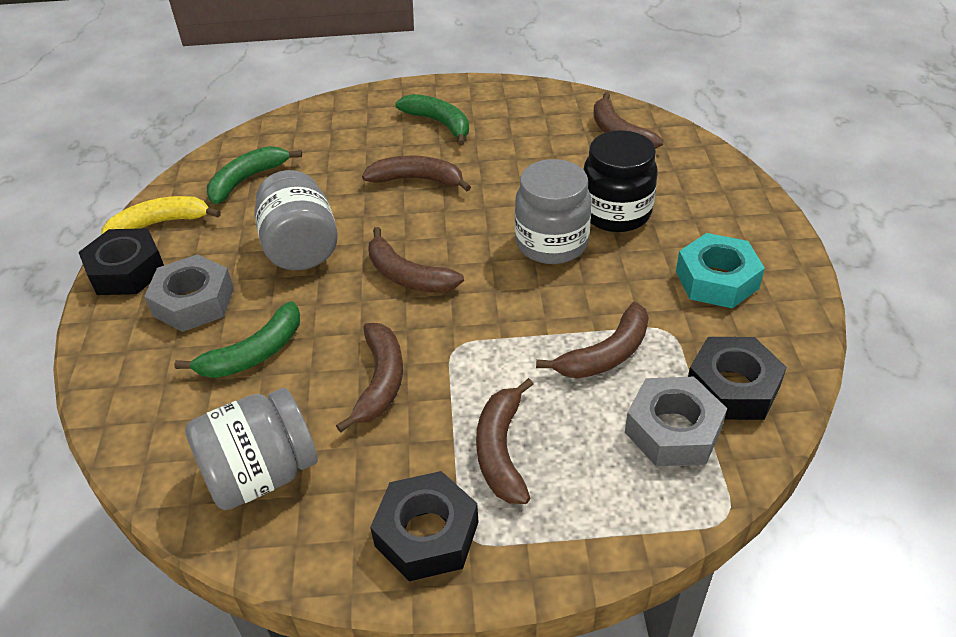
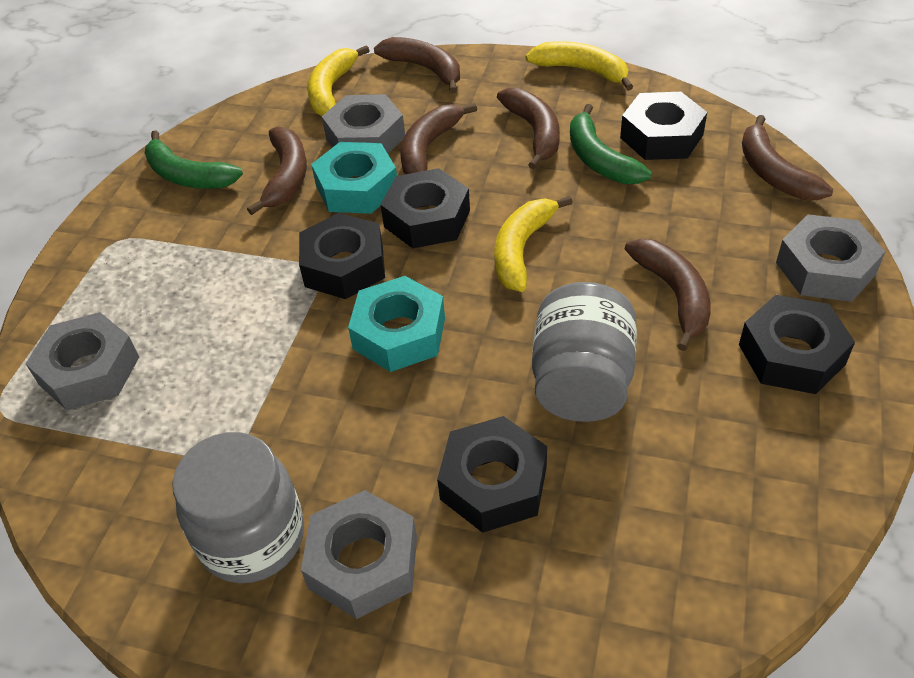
black jar: [584,130,658,232] = 1 -> none = 0
black nut: [79,228,164,295] [370,471,478,581] [688,337,787,420] = 3 -> [299,213,385,299] [380,168,470,249] [437,416,547,533] [620,92,707,160] [739,295,855,394] = 5
green banana: [174,301,300,378] [207,146,302,204] [395,94,469,146] = 3 -> [145,131,243,189] [570,104,652,184] = 2
grey jar: [185,388,318,510] [255,170,338,270] [515,159,592,264] = 3 -> [172,432,304,583] [532,282,637,422] = 2
grey nut: [144,254,234,332] [625,377,727,466] = 2 -> [25,312,139,411] [301,490,417,619] [322,94,405,154] [776,214,885,302] = 4
turquoise nut: [676,233,765,309] = 1 -> [311,142,397,214] [348,276,445,372] = 2
yellow banana: [101,196,221,235] = 1 -> [307,45,370,116] [494,196,573,292] [525,41,633,91] = 3

